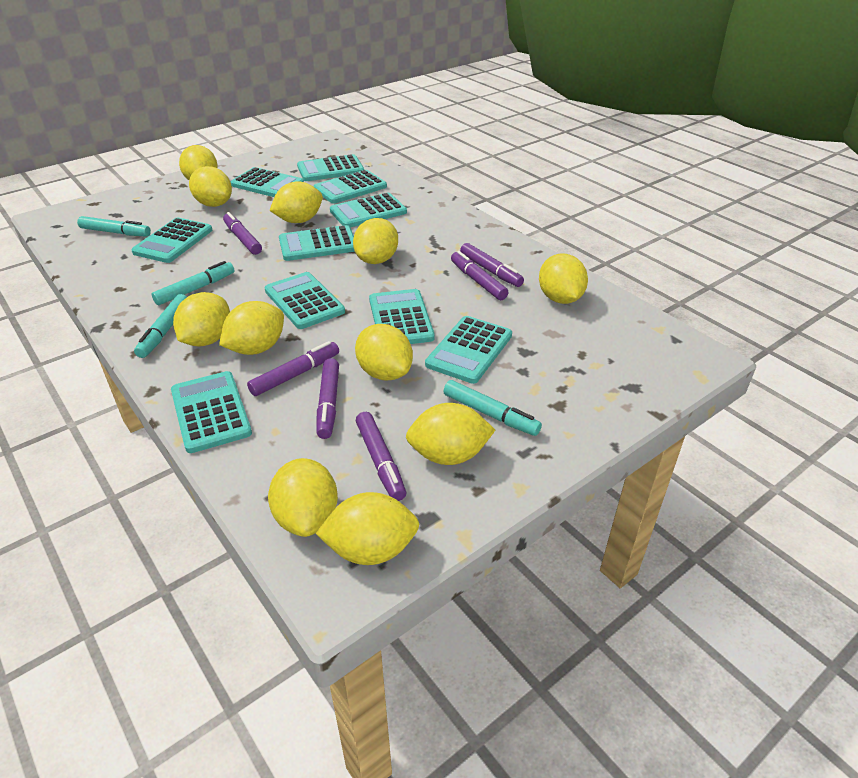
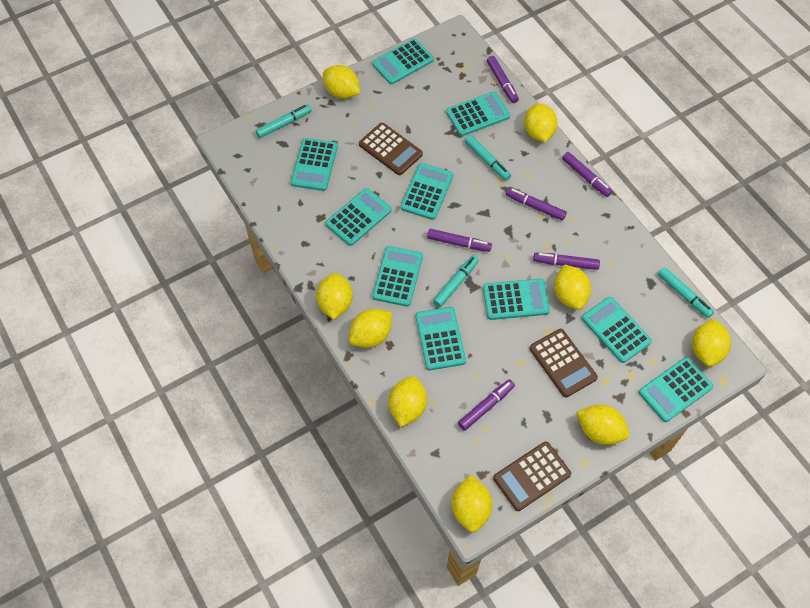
brown calculator: none = 0 -> [359,123,423,175] [493,441,571,511] [529,329,598,398] = 3
yellow lemon: [173,292,230,347] [179,145,218,180] [189,166,232,207] [219,301,284,355] [268,458,338,537] [270,181,323,223] [315,492,419,565] [353,218,398,264] [355,324,413,380] [406,403,495,465] [539,254,588,304] = 11 -> [316,273,353,320] [323,65,360,99] [349,309,392,348] [389,376,427,427] [452,475,492,532] [524,103,557,142] [554,264,591,310] [577,405,629,445] [692,319,731,367] = 9

